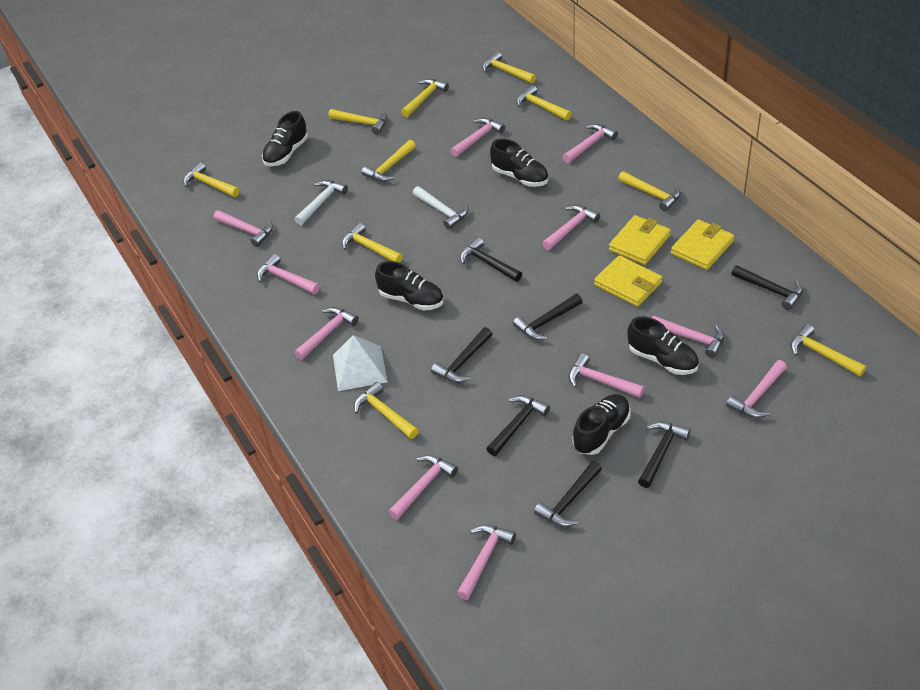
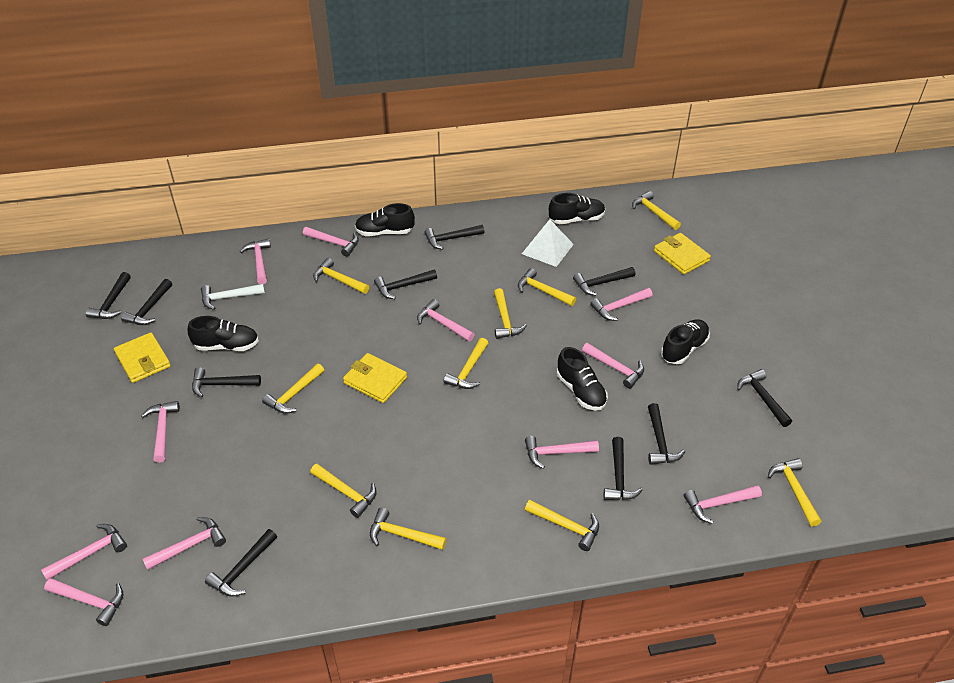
black hammer: [431,327,492,383] [460,237,522,282] [486,395,550,456] [513,294,583,340] [534,461,602,527] [638,422,691,488] [731,265,803,310] = 7 -> [85,272,131,319] [121,279,172,325] [192,367,261,398] [205,529,277,597] [374,270,437,299] [424,225,484,250] [573,267,635,296] [604,437,643,500] [648,403,685,465] [737,369,792,427] = 10
white hammer: [294,180,348,225] [413,186,468,229] = 2 -> [201,284,265,310] = 1

